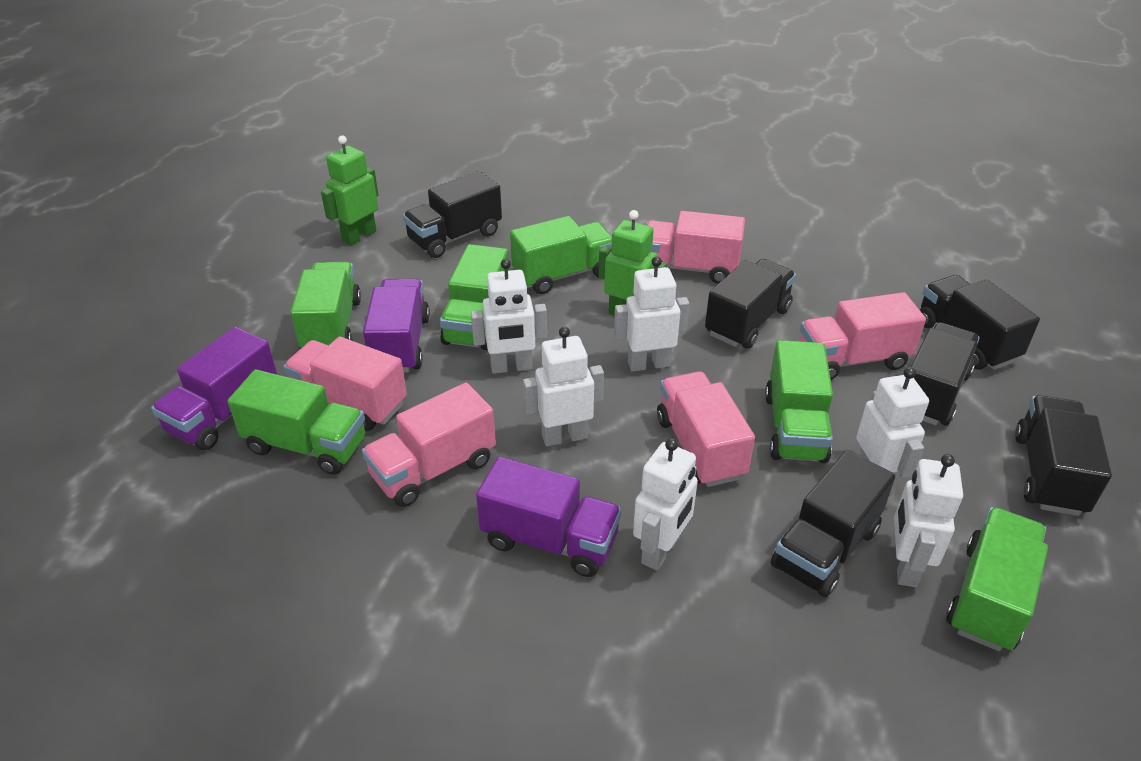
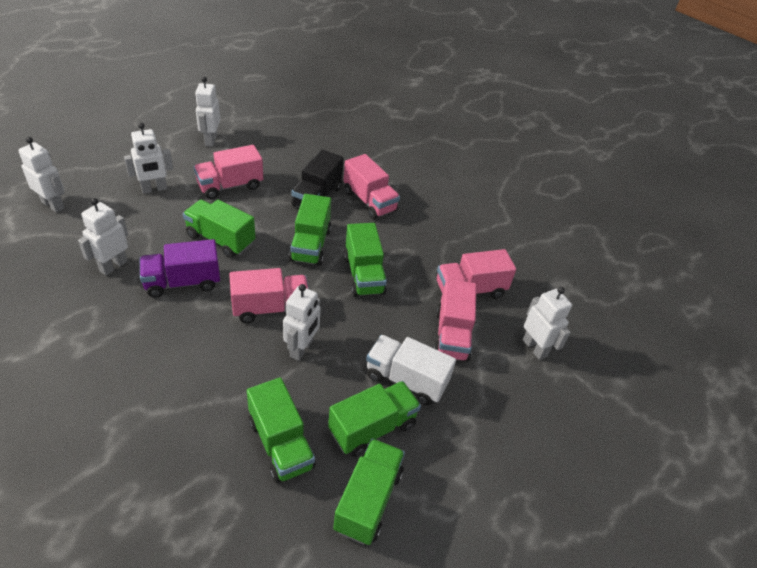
black truck: [403,171,502,258] [705,259,796,349] [771,450,895,597] [911,322,980,426] [920,275,1040,370] [1015,395,1112,516] = 6 -> [291,149,344,207] = 1
green robot: [321,136,378,245] [599,210,667,316] = 2 -> none = 0
purple truck: [151,327,277,450] [363,279,430,372] [476,457,622,577] = 3 -> [140,239,220,298] = 1
white truck: none = 0 -> [366,335,456,405] = 1

